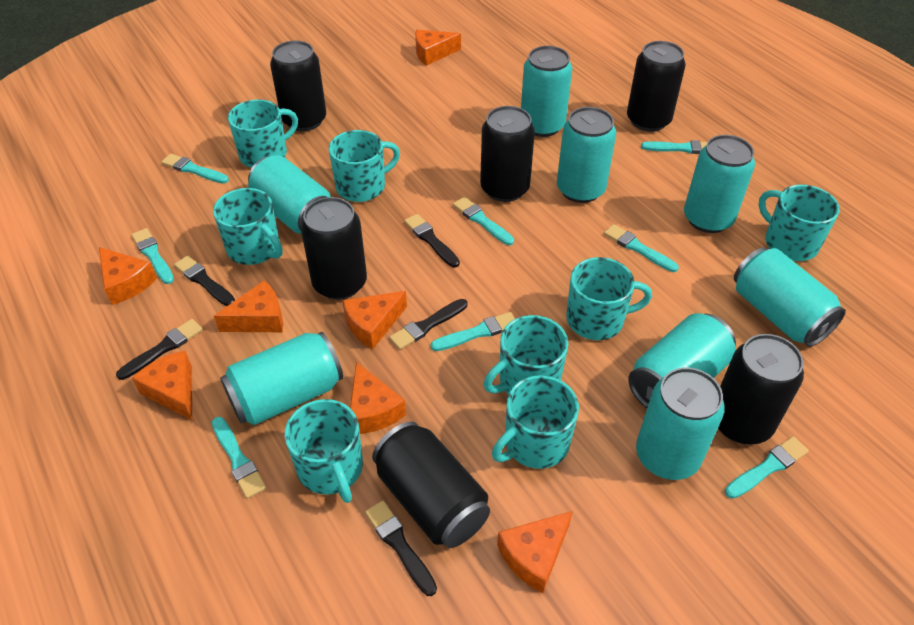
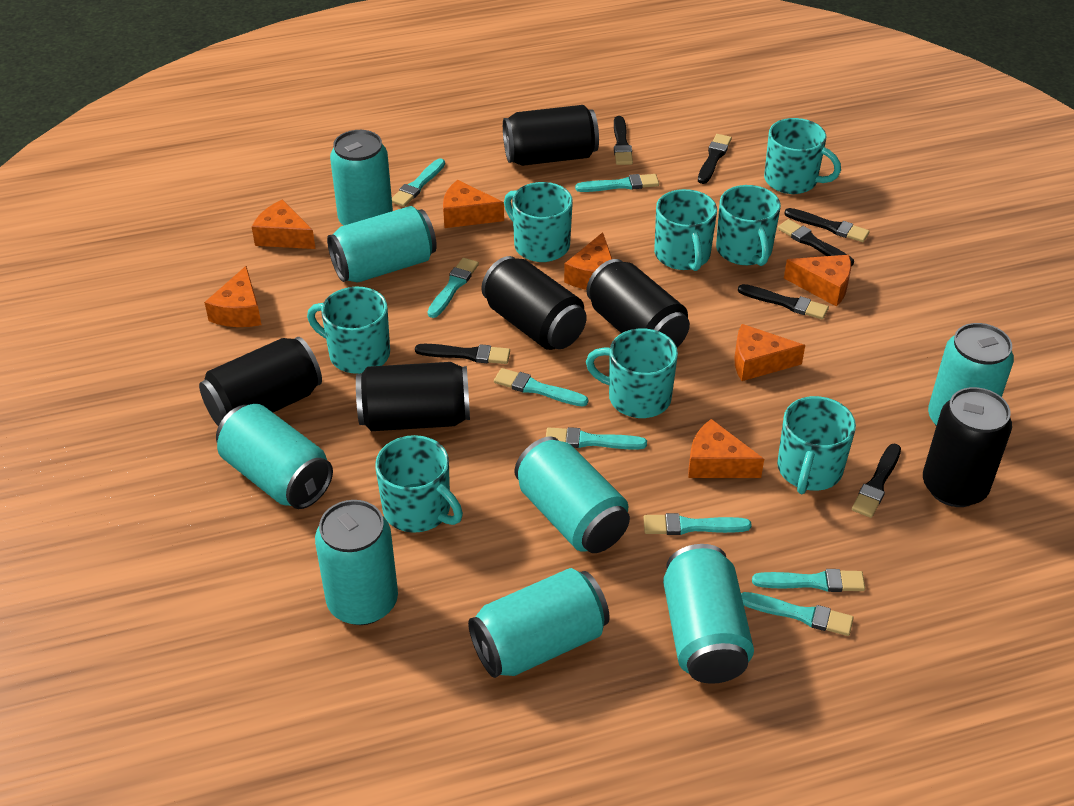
black brush: [116,319,203,380] [174,256,235,306] [365,501,437,596] [389,299,467,350] [404,214,460,267] = 5 -> [415,344,510,364] [614,116,633,165] [698,134,732,184] [738,284,829,320] [778,219,854,266] [784,208,870,242] [852,444,901,518] = 7

